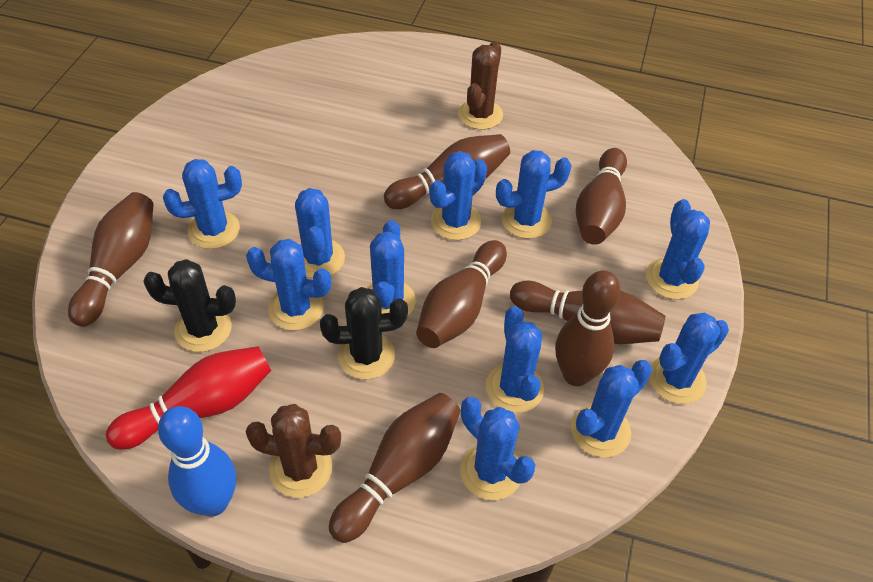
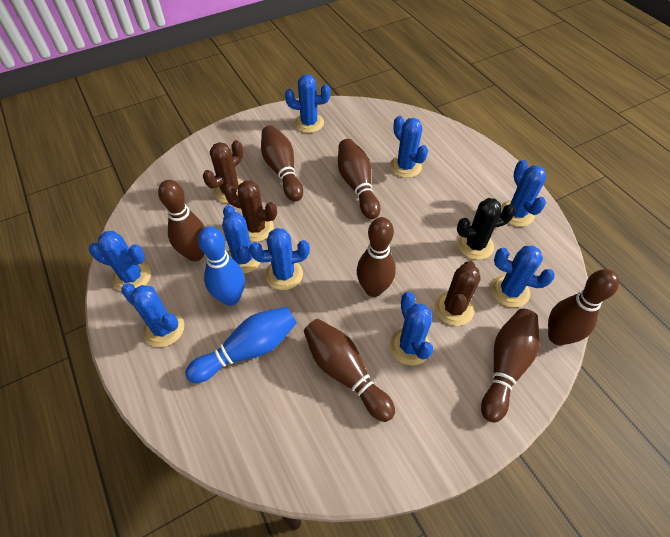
black cactus: [143,259,236,352] [320,287,408,379] = 2 -> [457,198,516,260] = 1
blue bowling pin: [158,406,236,517] = 1 -> [185,307,297,383] [198,226,245,306] = 2
blue cactus: [163,159,242,249] [246,239,332,331] [295,188,345,278] [367,220,416,315] [429,151,487,240] [460,397,536,500] [486,306,544,413] [496,150,572,239] [571,360,652,457] [646,199,710,299] [649,312,729,404] = 11 -> [89,231,151,291] [121,283,184,347] [222,205,261,274] [249,228,310,290] [285,74,330,133] [390,116,428,178] [390,292,433,365] [491,246,555,307] [501,160,546,227] = 9
brown cactus: [246,404,341,498] [458,41,503,130] = 2 -> [203,140,243,203] [224,180,277,242] [434,261,481,326] = 3
red bowling pin: [106,346,271,450] = 1 -> none = 0

